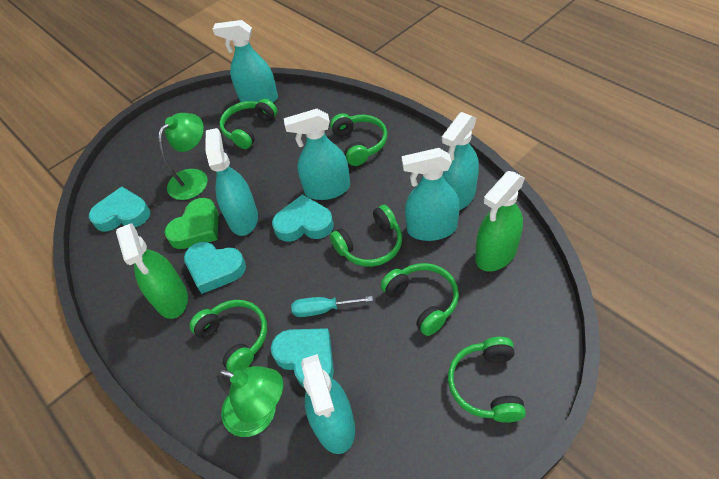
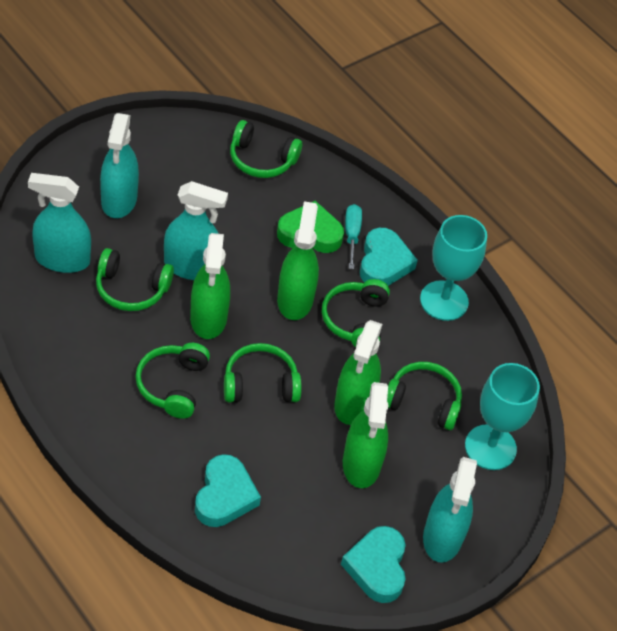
green lamp: [158,113,208,200] [216,366,283,437] = 2 -> none = 0
green spray bottle: [116,223,188,319] [475,171,525,272] = 2 -> [190,233,230,339] [277,201,319,320] [334,320,383,425] [343,382,388,488] = 4
turquoise goblet: none = 0 -> [420,215,487,321] [465,363,540,470] = 2
turquoise heart: [89,187,150,232] [184,242,246,294] [271,328,334,388] [272,194,334,242] = 4 -> [195,454,261,527] [341,526,406,603] [360,228,418,286] = 3
turquoise spray bottle: [206,128,258,236] [213,20,278,102] [284,109,350,200] [301,354,355,454] [402,148,460,241] [442,112,479,210] = 6 -> [28,173,91,273] [100,113,139,218] [164,181,228,280] [423,457,477,563] = 4

